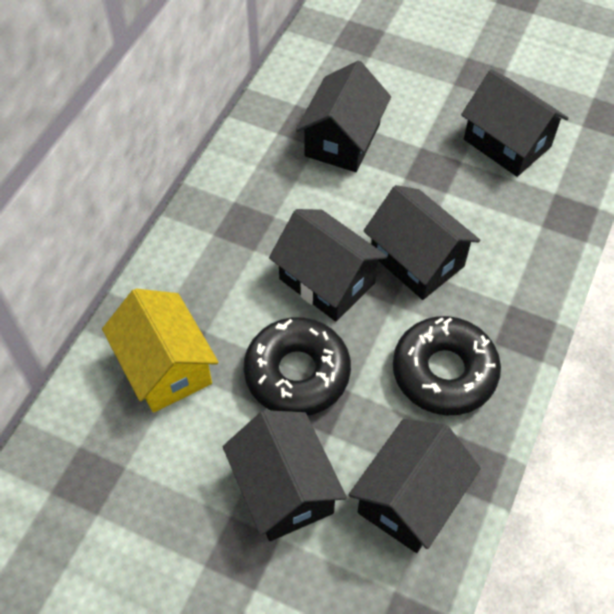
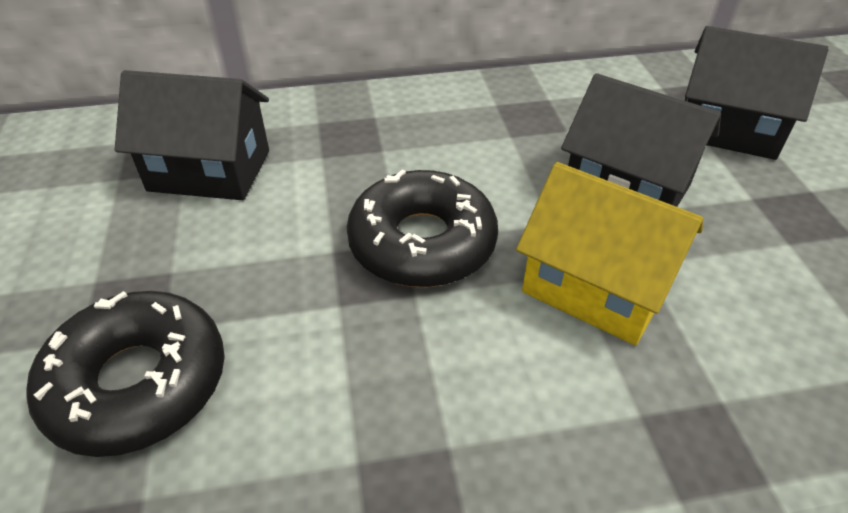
black house: [223,410,347,541] [269,209,387,322] [295,61,391,172] [348,419,481,553] [363,185,480,300] [461,69,569,177] = 6 -> [115,70,269,200] [561,73,721,207] [685,26,828,160] = 3

